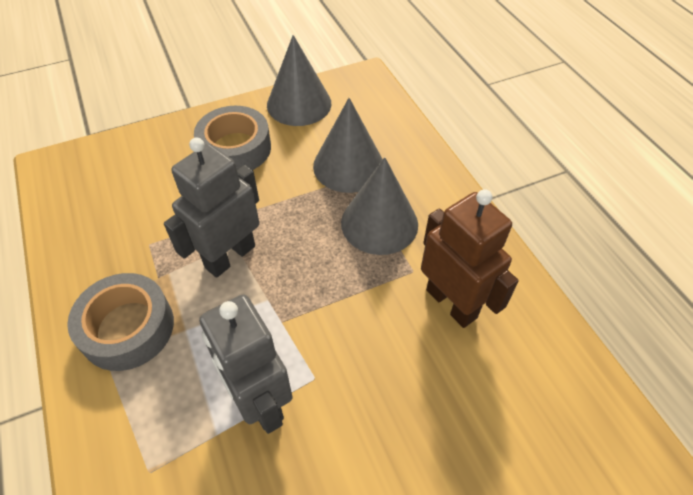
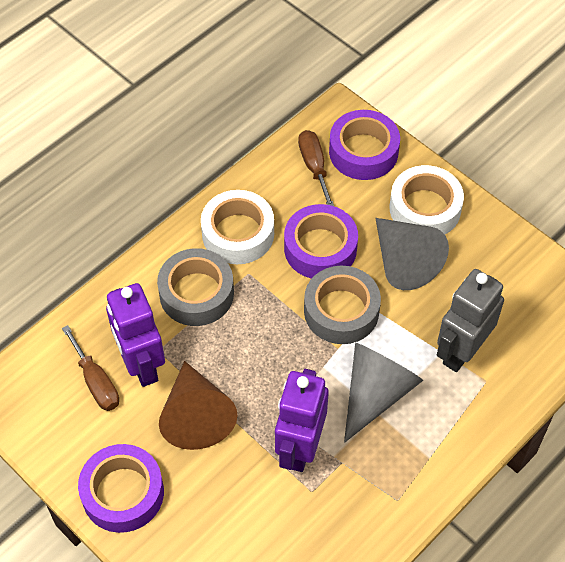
brown cone: none = 0 -> [159,361,237,450] = 1
brown robot: [421,189,519,328] = 1 -> none = 0
brown screwdriver: none = 0 -> [62,325,119,411] [298,130,334,206] = 2
grey cone: [267,35,331,126] [313,98,383,193] [341,157,418,255] = 3 -> [344,343,423,443] [375,218,449,290] = 2
grey robot: [164,137,259,278] [199,294,293,434] = 2 -> [437,269,504,372] = 1
purple robot: none = 0 -> [106,283,165,387] [275,369,329,472] = 2
purple tape: none = 0 -> [78,444,164,533] [284,204,358,279] [329,110,400,180] = 3
white tape: none = 0 -> [201,190,274,264] [389,165,464,235] = 2

